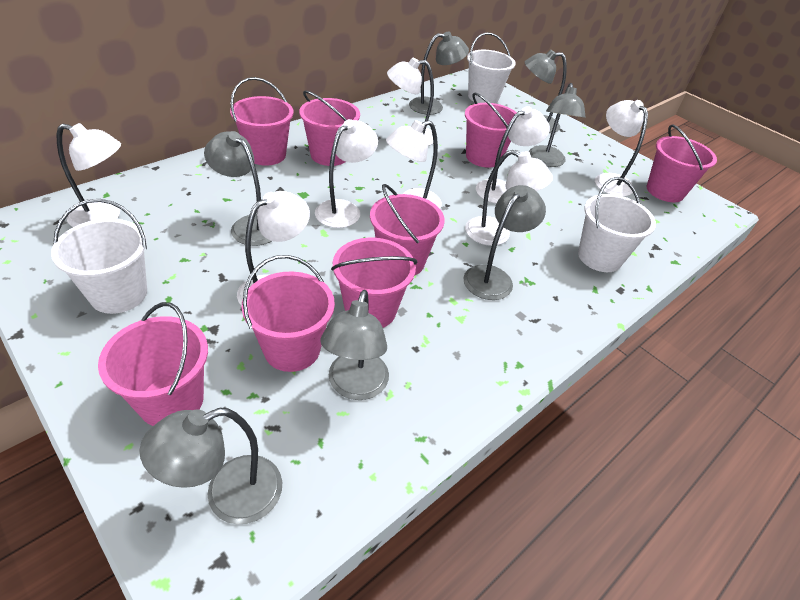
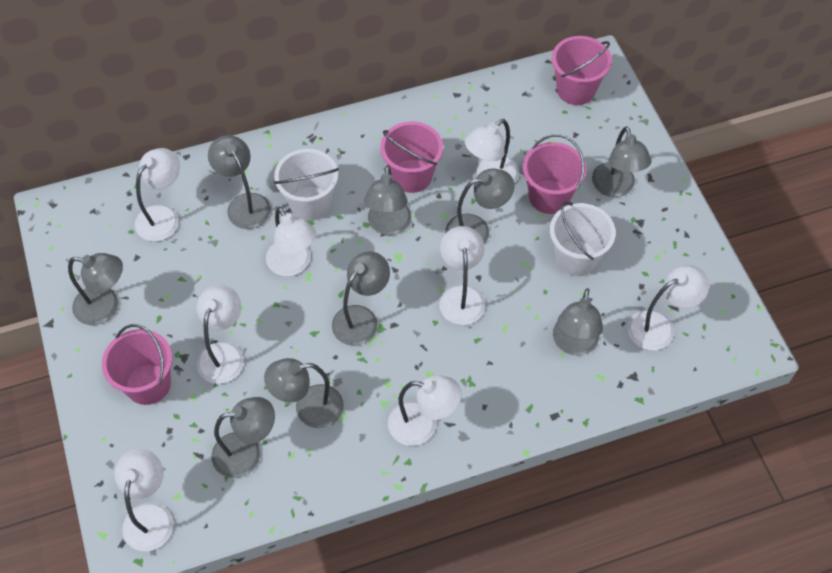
grey lamp: [140,408,282,524] [204,131,272,246] [320,290,389,400] [409,32,469,115] [463,185,546,300] [525,50,567,133] [529,83,586,167] = 7 -> [68,253,123,325] [208,135,271,229] [211,397,275,478] [264,358,344,428] [332,251,390,346] [364,165,411,235] [445,168,514,244] [553,288,603,355] [592,126,651,197] = 9
pink bucket: [98,302,208,426] [230,77,294,166] [242,255,335,372] [299,90,360,166] [331,238,417,328] [370,184,445,275] [465,92,517,168] [647,124,717,202] = 8 -> [102,324,172,405] [380,122,443,193] [523,134,586,214] [552,36,612,105] = 4
white bucket: [51,199,147,314] [467,32,516,104] [578,177,656,272] = 3 -> [274,149,339,221] [550,202,616,276] = 2

